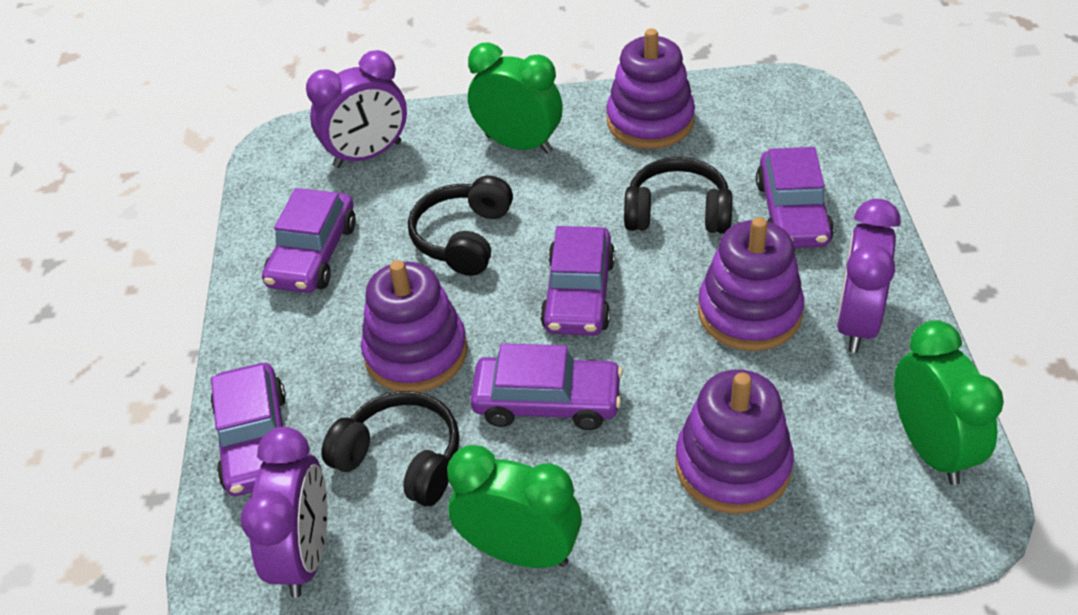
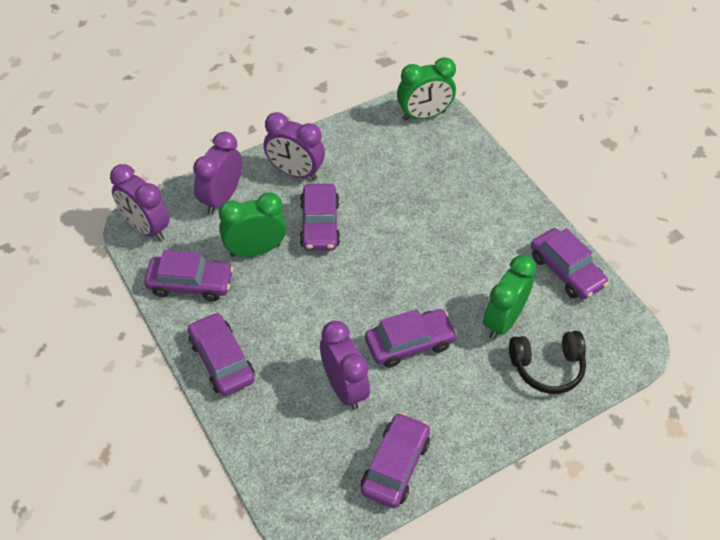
black headphones: [321,391,460,506] [408,176,513,276] [624,157,732,234] = 3 -> [509,331,586,394] = 1
purple car: [210,363,286,496] [262,188,356,293] [470,343,623,430] [540,226,615,336] [756,147,834,248] = 5 -> [144,250,233,301] [188,312,255,396] [300,184,340,251] [361,412,430,508] [365,309,457,368] [531,228,609,300] = 6
purple clock: [241,427,327,598] [306,50,407,168] [836,199,900,353] = 3 -> [110,164,170,241] [193,132,242,214] [264,112,325,180] [320,321,370,410] = 4
purple stacking toy: [361,260,468,392] [606,28,695,149] [675,369,794,514] [698,217,804,351] = 4 -> none = 0

